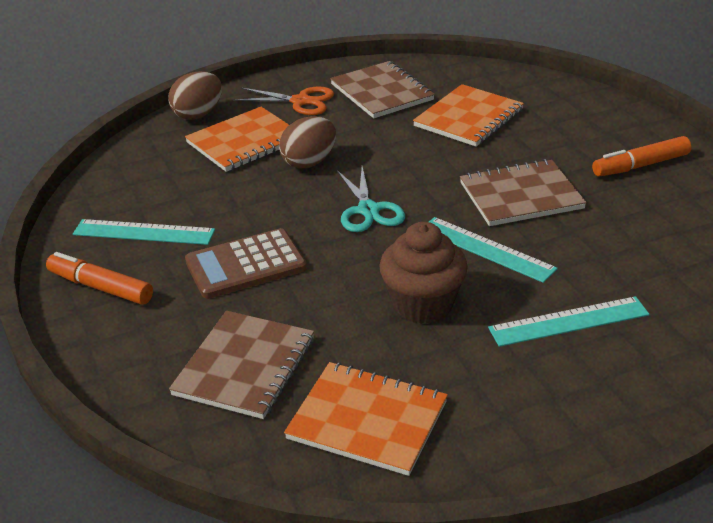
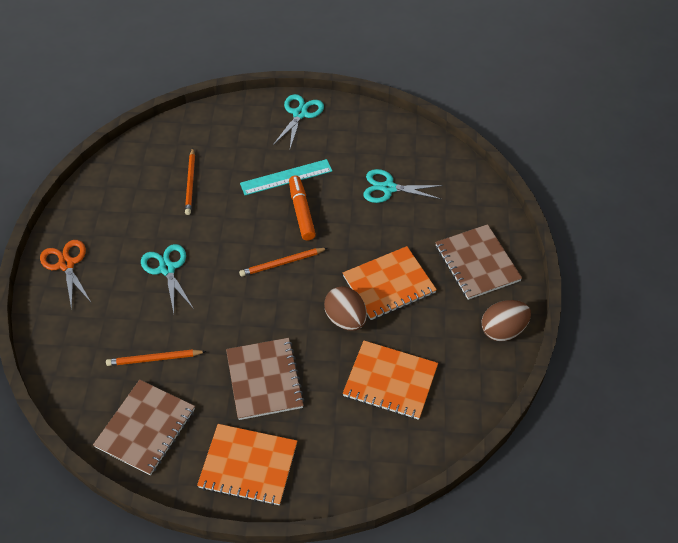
brown calculator: [185,228,307,299] = 1 -> none = 0
brown cupcake: [379,222,468,324] = 1 -> none = 0
orange marker: [46,252,153,305] [592,136,691,177] = 2 -> [289,175,316,240] = 1
orange pencil: none = 0 -> [106,349,206,366] [185,148,195,215] [239,248,328,277] = 3
turquoise ruler: [73,219,215,245] [429,217,558,283] [488,296,649,347] = 3 -> [240,159,332,195] = 1
turquoise scissors: [337,166,405,232] = 1 -> [141,244,194,313] [273,94,324,148] [363,169,443,203] = 3

